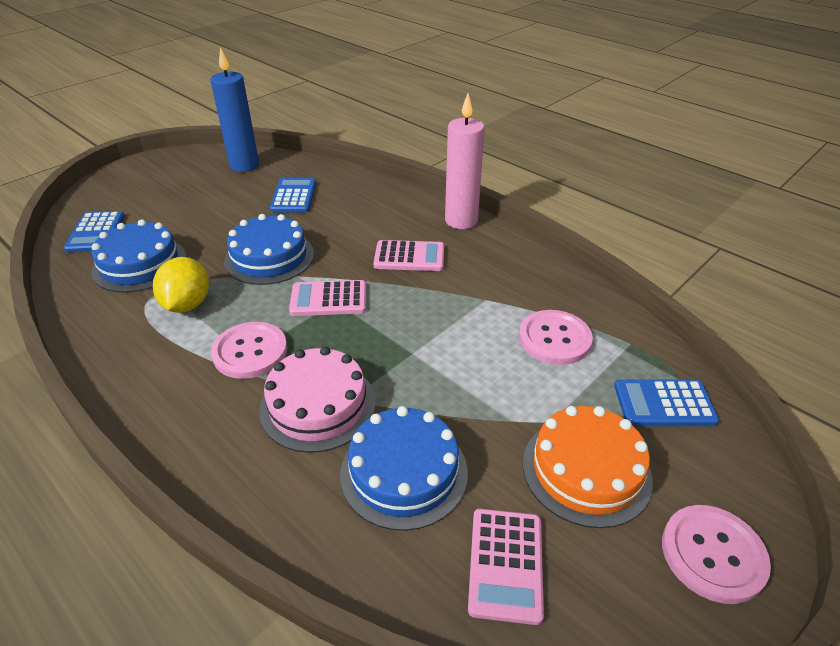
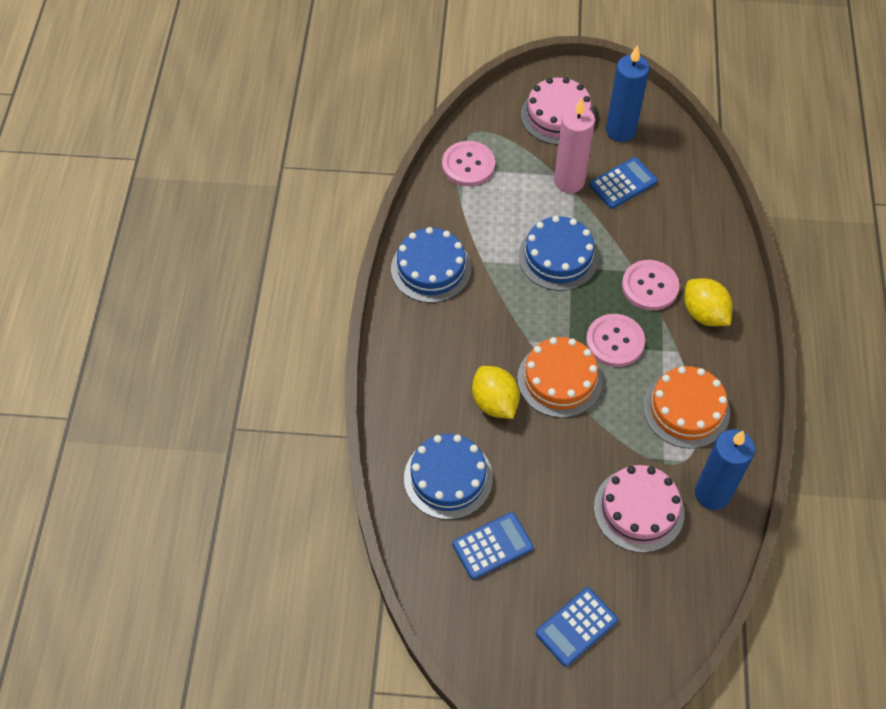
blue candle: [211,47,259,172] = 1 -> [606,45,650,142] [695,429,755,510] = 2
orange cake: [523,406,653,528] = 1 -> [517,337,603,418] [643,366,730,449] = 2
pink cake: [259,347,376,453] = 1 -> [521,77,595,145] [594,465,685,553] = 2
pink calculator: [289,280,366,316] [374,240,444,271] [468,509,544,625] = 3 -> none = 0
yellow lemon: [153,257,209,313] = 1 -> [472,366,520,419] [684,279,733,326] = 2

